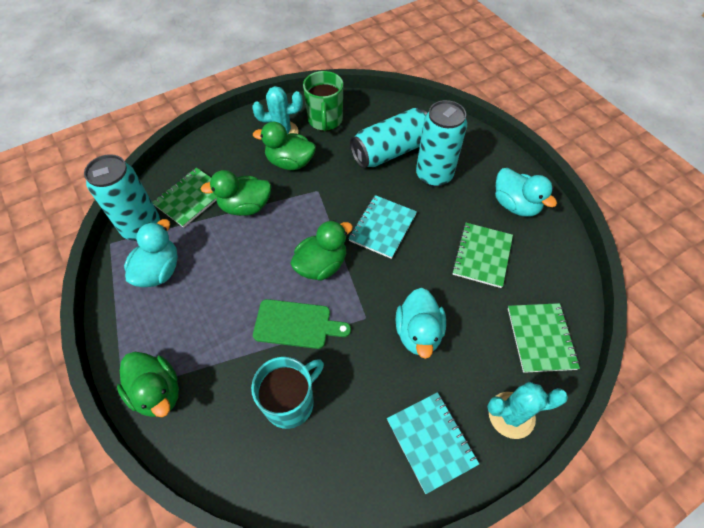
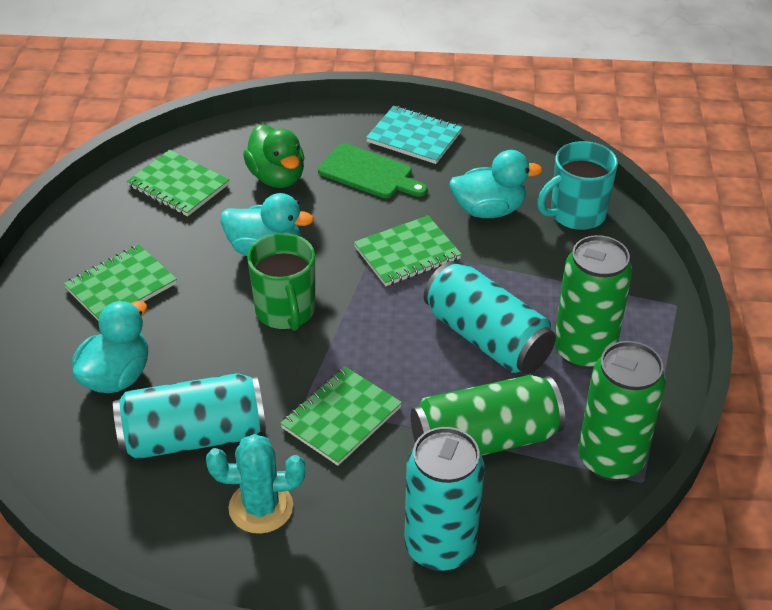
green can: none = 0 -> [411,375,565,456] [554,235,633,369] [579,341,666,481] = 3
green duck: [117,352,179,417] [201,170,271,216] [253,122,316,170] [290,220,353,281] = 4 -> [243,124,305,188] = 1
green notebook: [152,168,217,228] [452,223,513,288] [508,303,580,373] = 3 -> [64,244,177,321] [126,150,230,217] [280,367,402,466] [354,216,462,286] = 4
turquoise cactus: [252,86,303,134] [487,382,568,439] = 2 -> [206,434,305,534] = 1
turquoise notebook: [348,195,417,259] [387,392,479,494] = 2 -> [366,106,462,164] = 1

